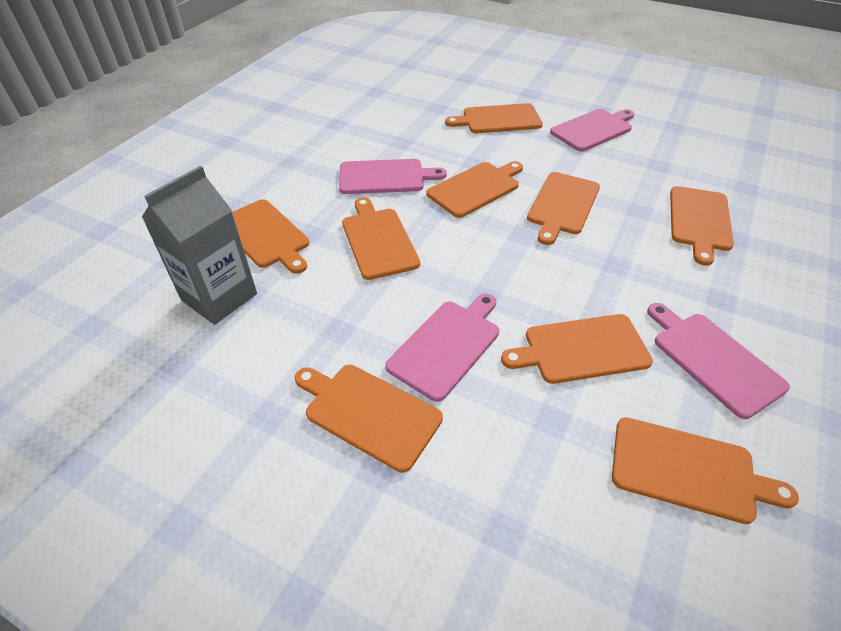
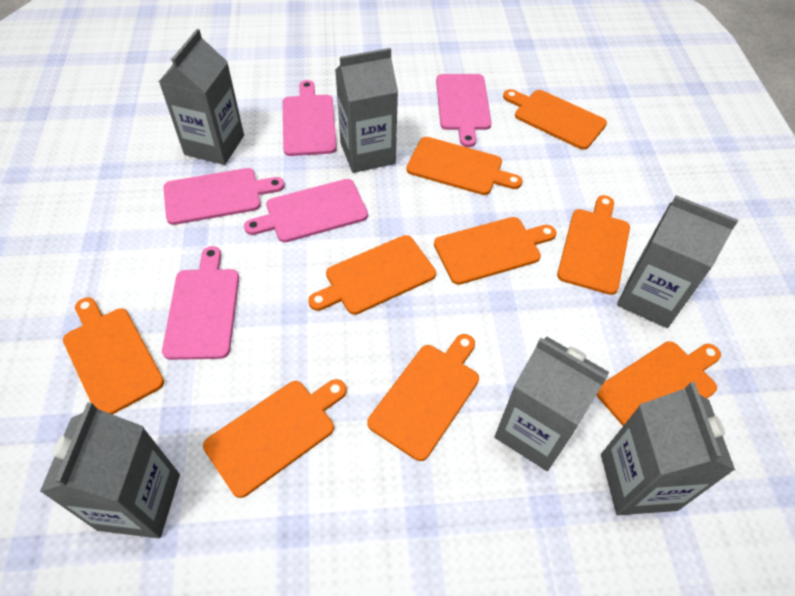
grey carton: [142,166,257,325] = 1 -> [40,402,180,538] [159,29,244,165] [335,48,398,173] [495,337,609,471] [601,382,735,515] [617,195,738,328] = 6
pink cutting board: [339,159,447,194] [385,293,499,402] [550,109,635,151] [647,303,790,419] = 4 -> [162,246,239,360] [163,168,285,225] [244,179,368,242] [282,80,337,156] [436,74,492,147] = 5

